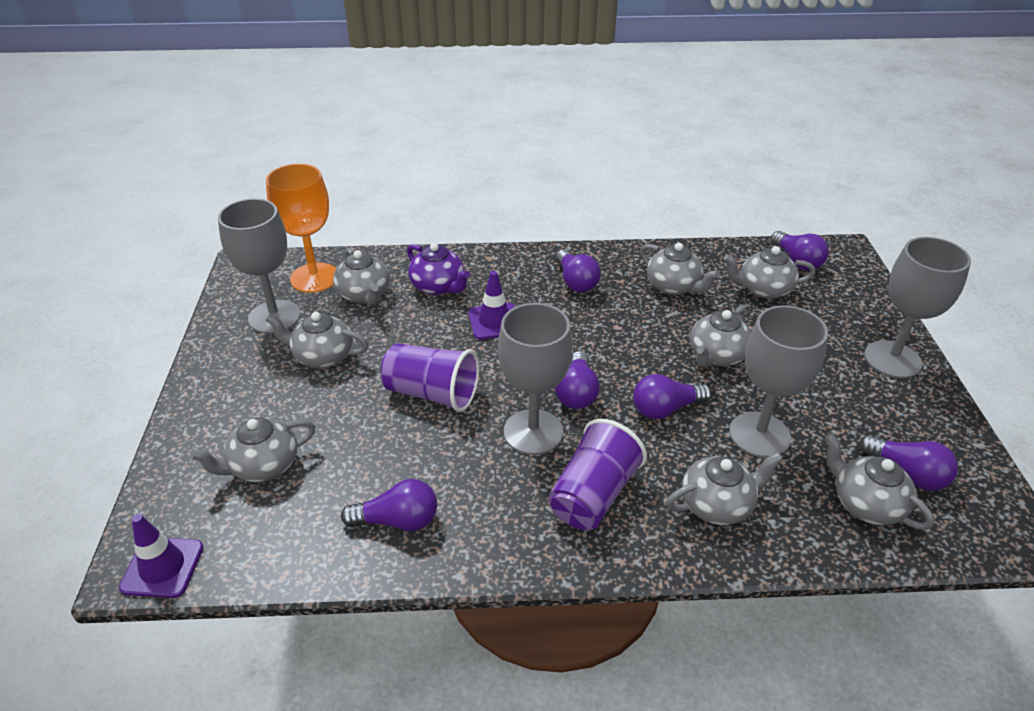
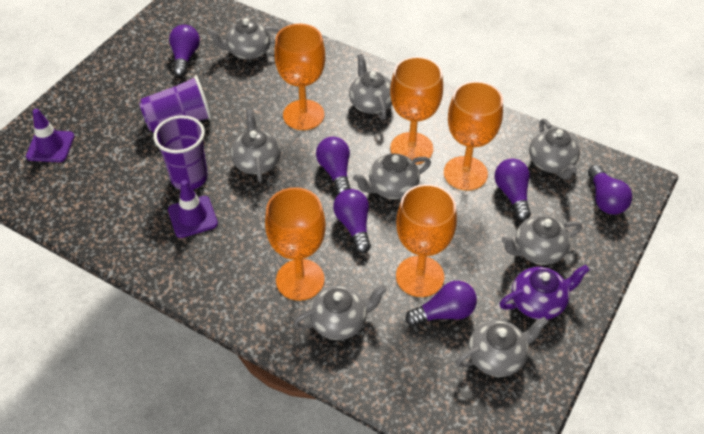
grey goblet: [218,198,301,334] [498,303,573,455] [729,305,828,458] [864,237,971,378] = 4 -> none = 0
orange goblet: [266,164,336,293] = 1 -> [265,187,326,301] [274,24,325,130] [390,57,443,165] [396,184,457,297] [444,81,503,191] = 5

